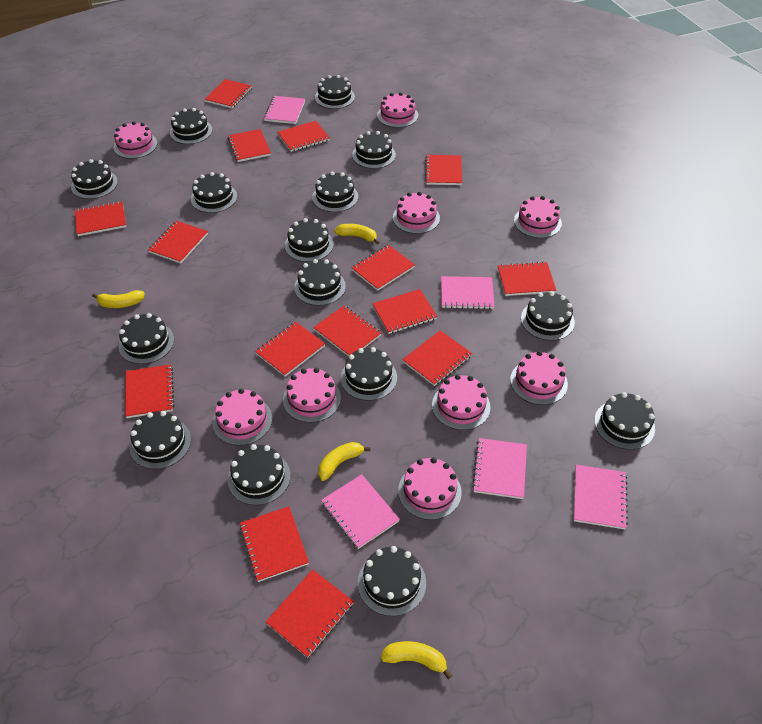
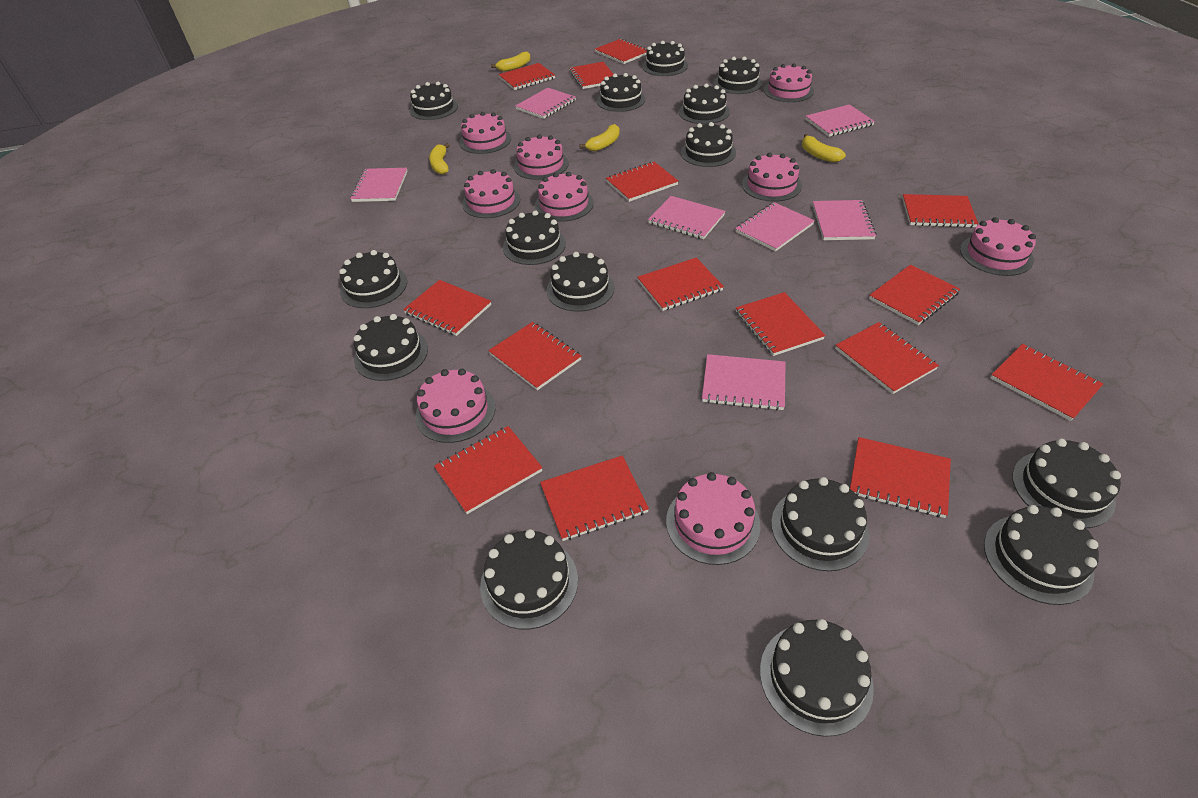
pink notebook: [264,96,305,124] [321,474,400,549] [441,276,495,309] [472,438,527,499] [574,465,628,529] = 5 -> [350,168,408,202] [515,88,576,119] [648,196,725,239] [702,354,786,411] [735,202,815,252] [805,104,875,137] [813,200,876,240] = 7

